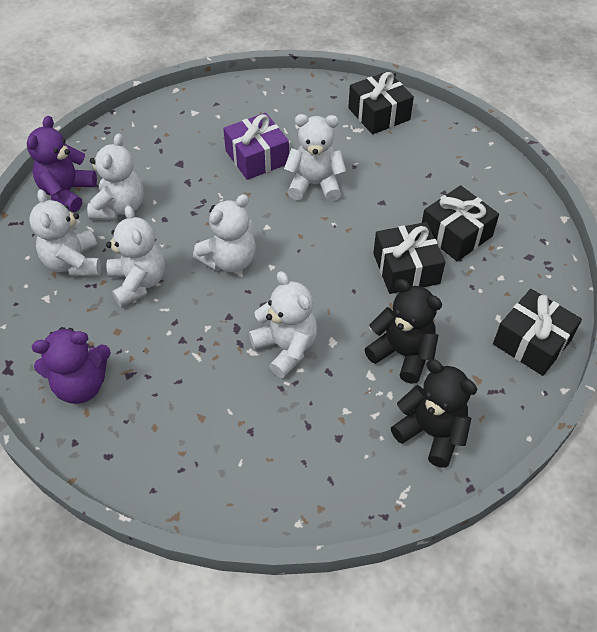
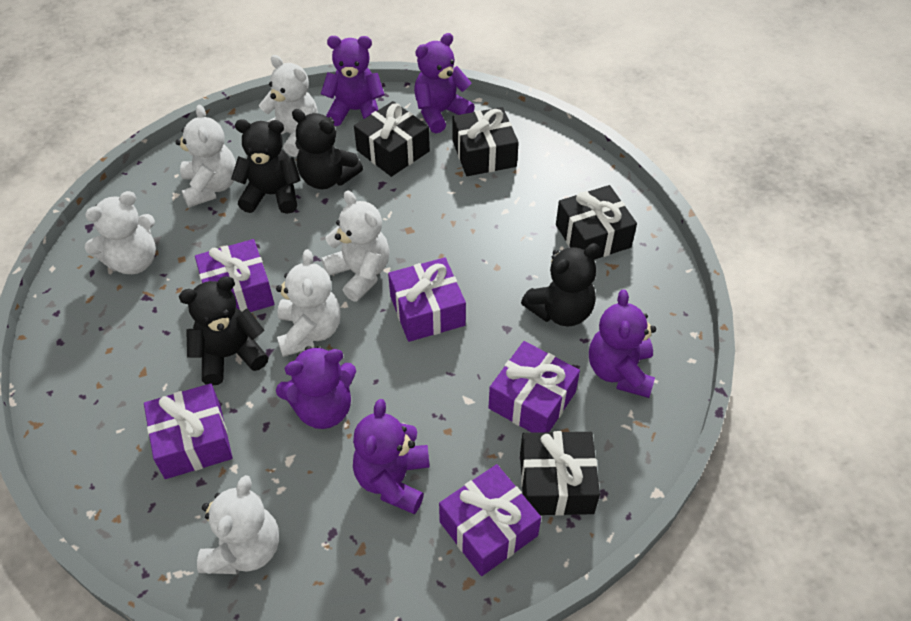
black teddy bear: [364,279,442,384] [391,359,477,468] = 2 -> [179,276,269,385] [231,119,301,214] [292,109,363,189] [521,243,599,327] = 4
purple gift: [223,113,289,180] = 1 -> [144,383,233,479] [195,239,274,312] [388,257,466,342] [439,464,541,576] [488,341,580,433] = 5
purple teddy bear: [27,116,97,212] [32,327,111,404] = 2 -> [276,346,356,429] [321,36,385,126] [353,399,429,514] [414,33,475,133] [589,289,656,398] = 5

